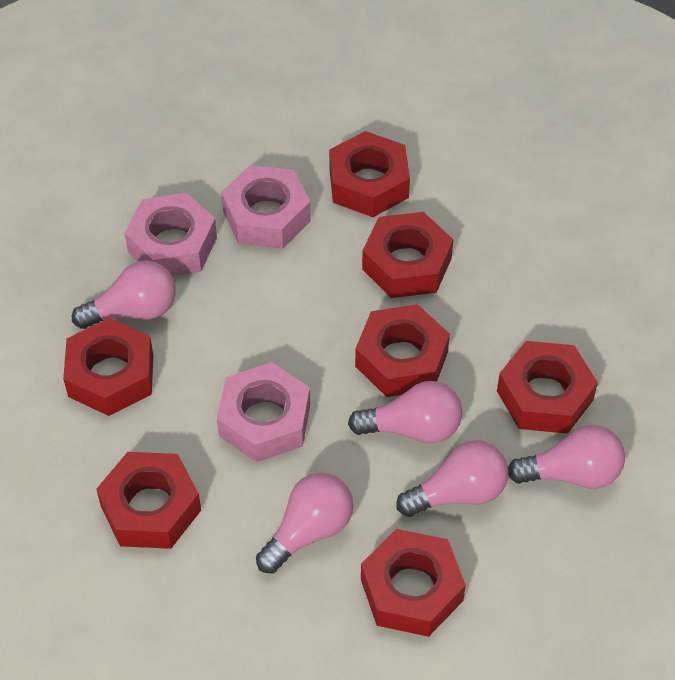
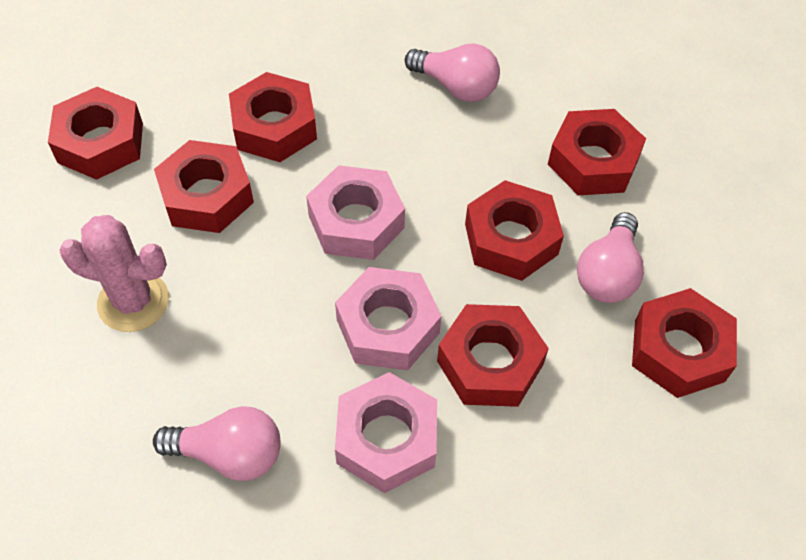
pink cactus: none = 0 -> [59,215,169,332] = 1
pink light bulb: [72,260,176,329] [256,473,354,574] [348,381,462,443] [396,440,508,517] [508,425,625,489] = 5 -> [153,406,281,481] [405,43,500,102] [577,212,644,303] = 3

